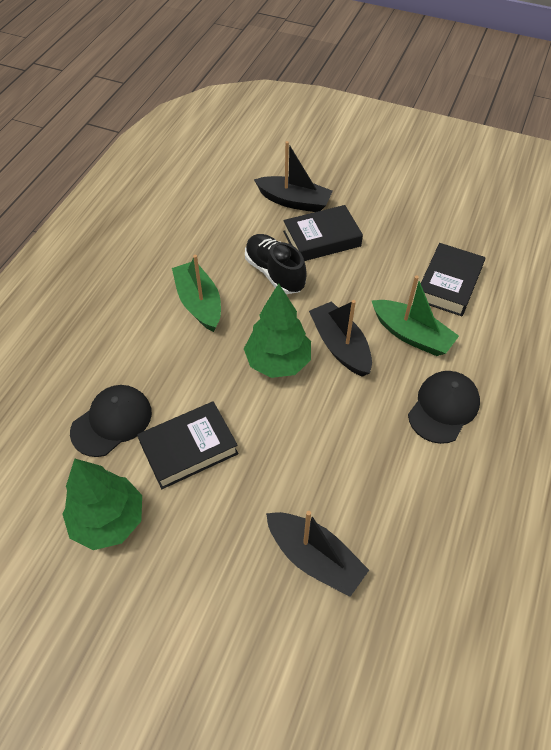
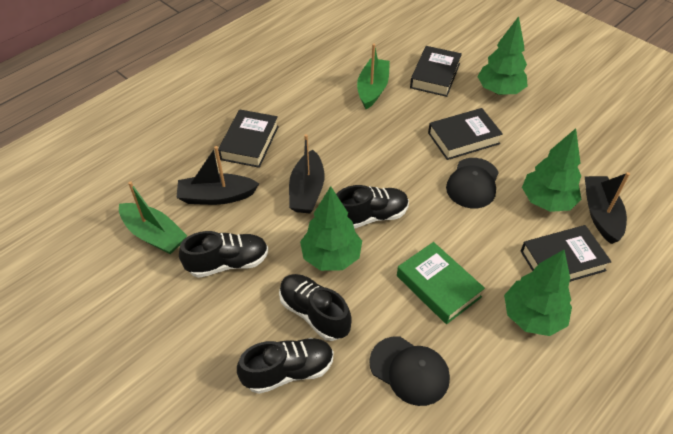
black book: [137,401,238,489] [283,205,363,261] [421,243,485,316] = 3 -> [218,109,279,168] [410,46,462,97] [428,108,503,160] [521,225,612,282] = 4
black shoe: [245,234,307,294] = 1 -> [179,231,268,278] [237,338,334,394] [279,274,352,341] [336,185,409,229] = 4
green book: none = 0 -> [397,242,485,324] = 1
green tree: [62,458,142,550] [244,283,311,378] = 2 -> [300,186,362,271] [477,16,528,95] [504,250,572,336] [522,128,581,212] = 4

